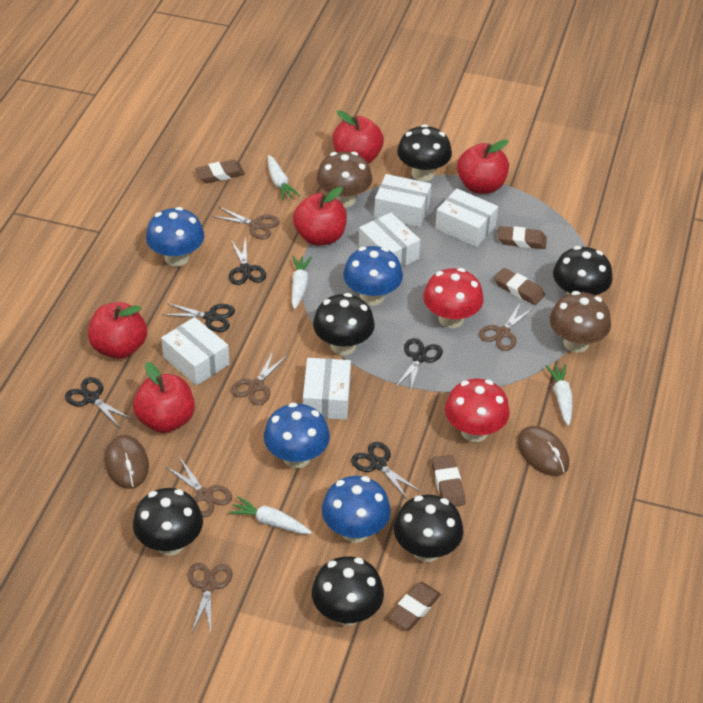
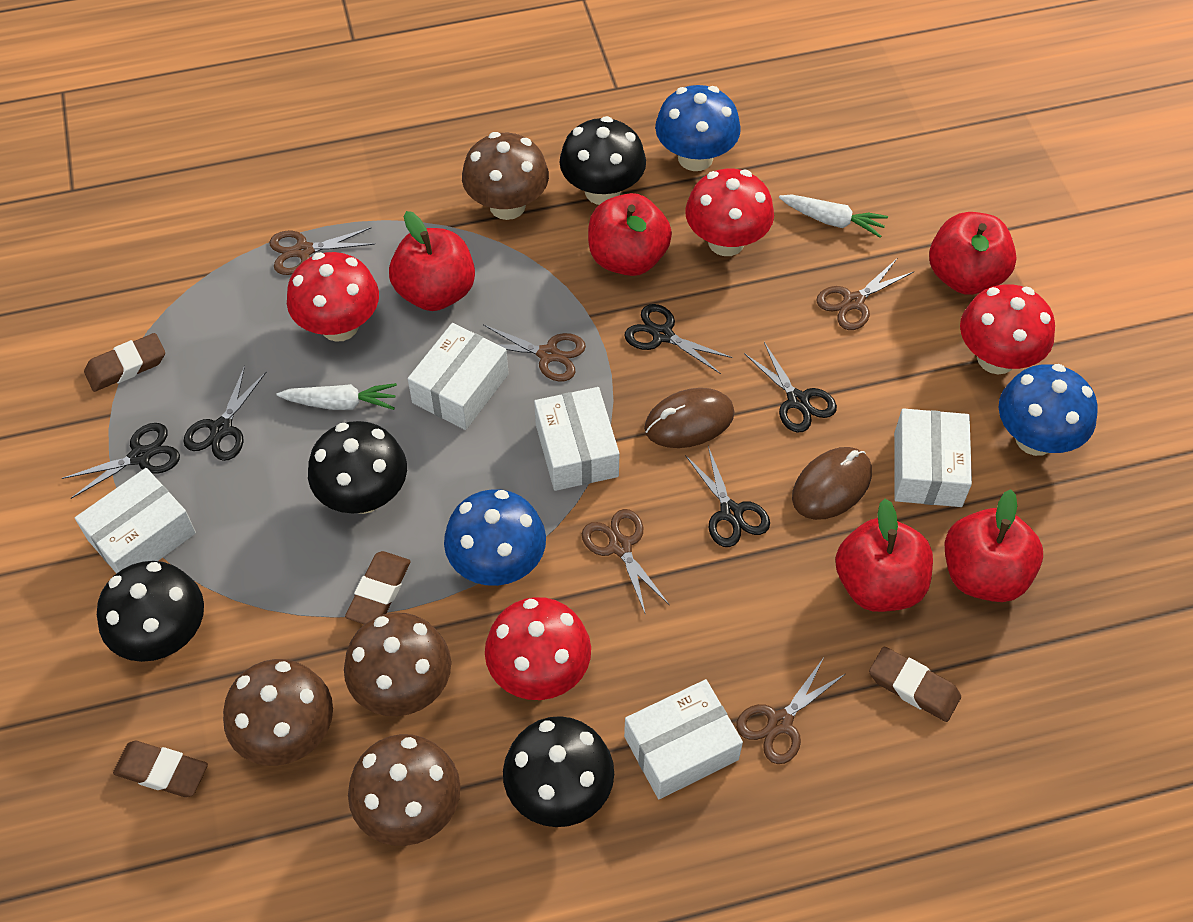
black mushroom: [133,488,203,556] [312,556,384,626] [313,293,375,355] [394,495,463,562] [397,124,452,181] [553,246,613,295] = 6 -> [97,561,204,662] [308,421,407,514] [503,716,614,827] [559,116,646,205] = 4
blue mushroom: [146,207,204,266] [264,402,330,468] [322,476,391,543] [343,246,403,305] = 4 -> [444,489,546,586] [655,85,741,171] [998,364,1098,456] = 3
brown eraser: [195,160,245,183] [388,582,441,630] [432,455,466,506] [494,268,545,305] [498,226,547,249] = 5 -> [84,333,165,392] [113,741,208,797] [345,551,411,624] [869,646,961,722] = 4
brown mushroom: [317,151,372,208] [550,291,611,353] = 2 -> [223,659,333,766] [344,612,451,716] [348,734,461,846] [462,132,549,220] = 4
red mushroom: [423,268,484,328] [445,379,510,442] = 2 -> [287,252,379,342] [485,597,591,700] [685,169,774,256] [960,284,1055,374] = 4
white carrot: [228,496,312,534] [268,155,300,200] [292,256,312,309] [546,364,572,426] = 4 -> [277,383,397,410] [779,195,888,238] = 2

